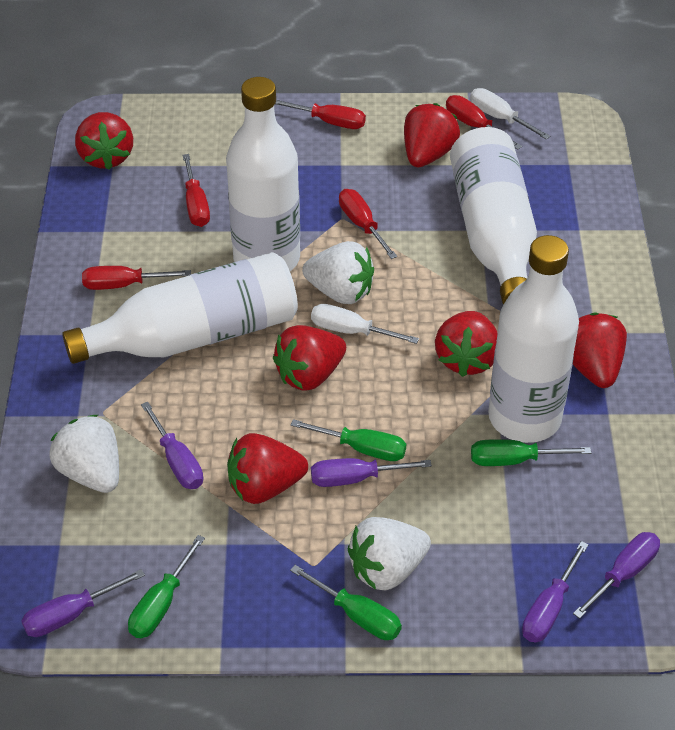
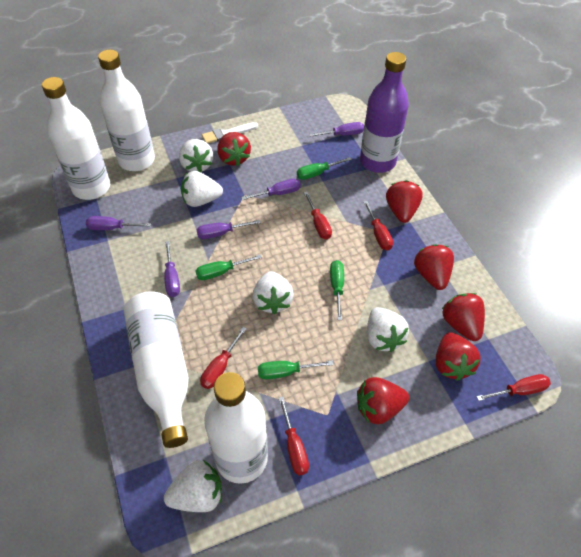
purple bottle: none = 0 -> [360,52,409,173] = 1
white brush: none = 0 -> [202,122,258,143] = 1
white screwdriver: [311,304,419,344] [470,88,550,140] = 2 -> none = 0
white strawberry: [49,415,119,493] [302,241,374,304] [348,517,431,590] = 3 -> [164,460,222,512] [179,139,213,172] [181,171,223,207] [252,271,294,315] [367,307,409,352] = 5

